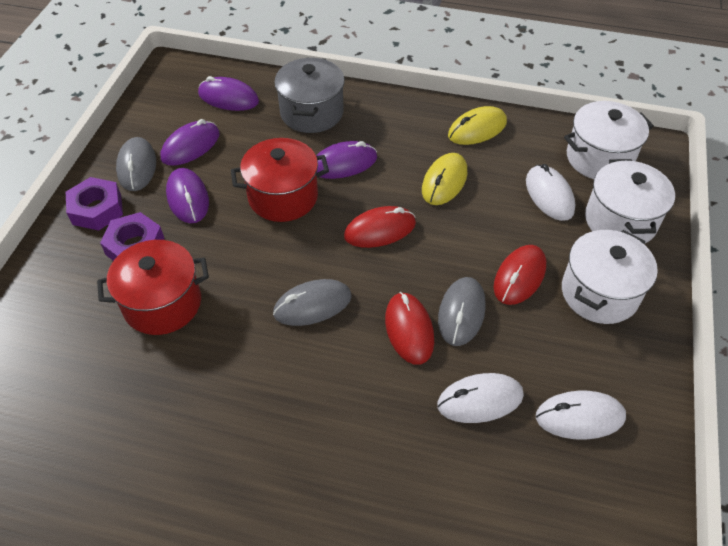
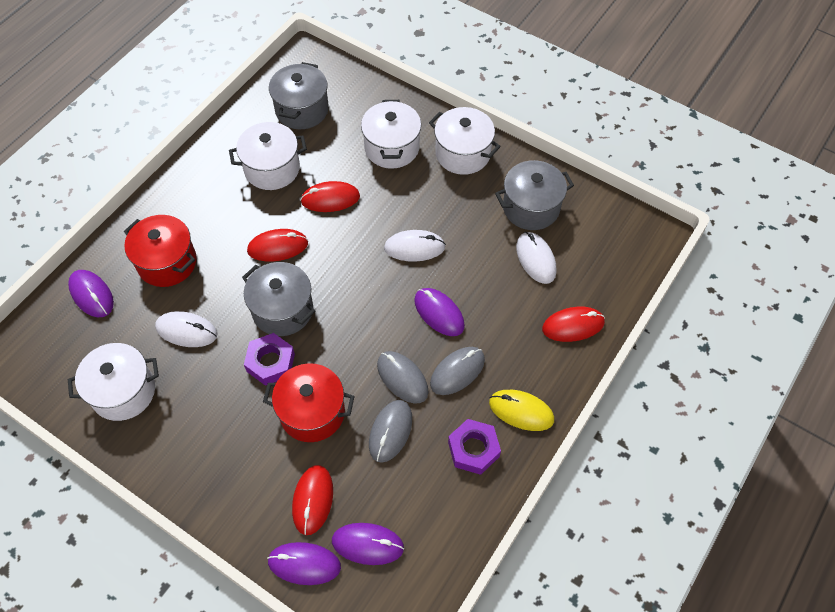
grey pot: [274,58,345,133] = 1 -> [242,262,315,336] [269,62,329,129] [495,160,574,230] = 3
red mouse: [344,206,416,248] [385,292,434,365] [494,245,546,305] = 3 -> [247,229,308,262] [292,465,333,535] [300,181,360,212] [542,307,605,342] = 4
white pot: [562,230,658,324] [564,101,654,179] [585,159,675,243] = 3 -> [68,343,159,421] [229,122,307,190] [361,100,421,169] [429,107,501,175] = 4
yellow mouse: [422,153,467,205] [448,106,507,145] = 2 -> [489,390,554,431] = 1

